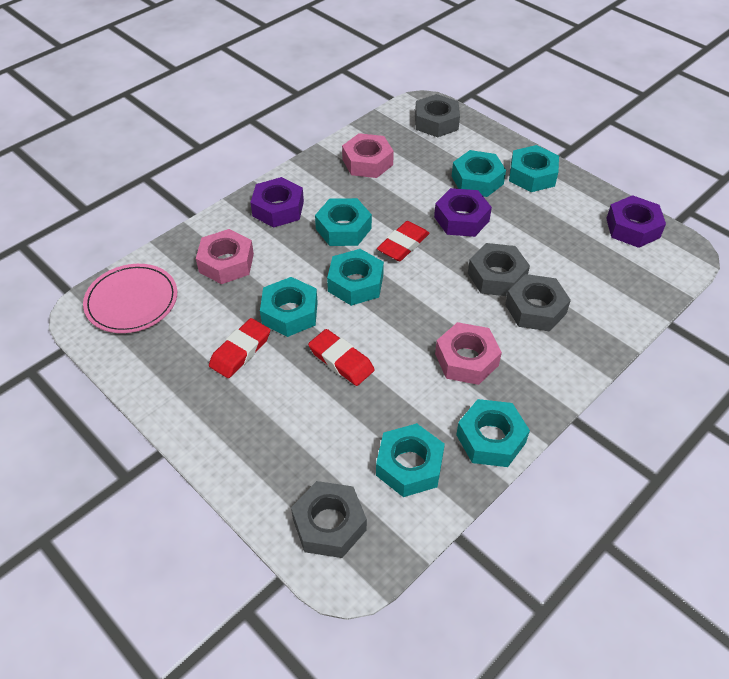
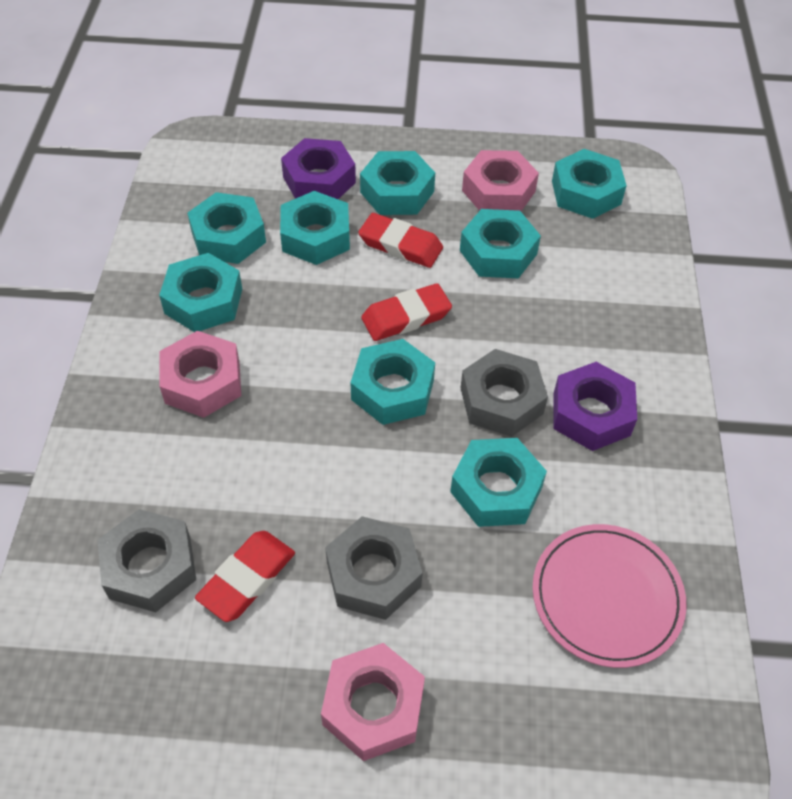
grey nut: [291,481,367,558] [415,94,460,137] [468,243,530,296] [505,274,571,331] = 4 -> [98,509,196,612] [325,516,423,620] [460,349,548,437] = 3
purple nut: [250,177,304,228] [434,188,492,237] [606,195,666,248] = 3 -> [281,138,356,199] [553,362,637,451] = 2
turquoise nut: [260,277,318,337] [315,198,372,246] [327,249,384,306] [376,423,445,497] [452,150,506,197] [456,399,530,467] [509,145,559,192] = 7 -> [159,253,242,332] [187,192,266,264] [280,191,350,265] [350,339,435,425] [360,151,435,215] [450,438,547,527] [460,209,541,278] [552,149,627,219] = 8

